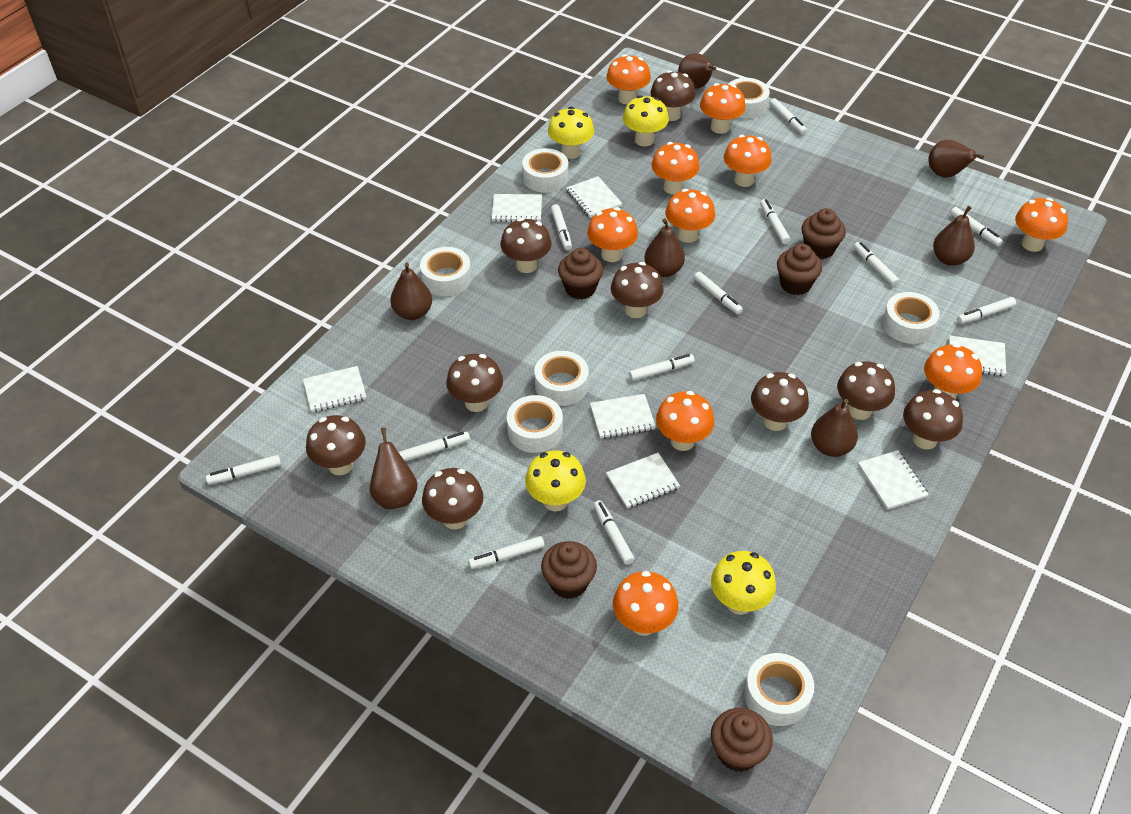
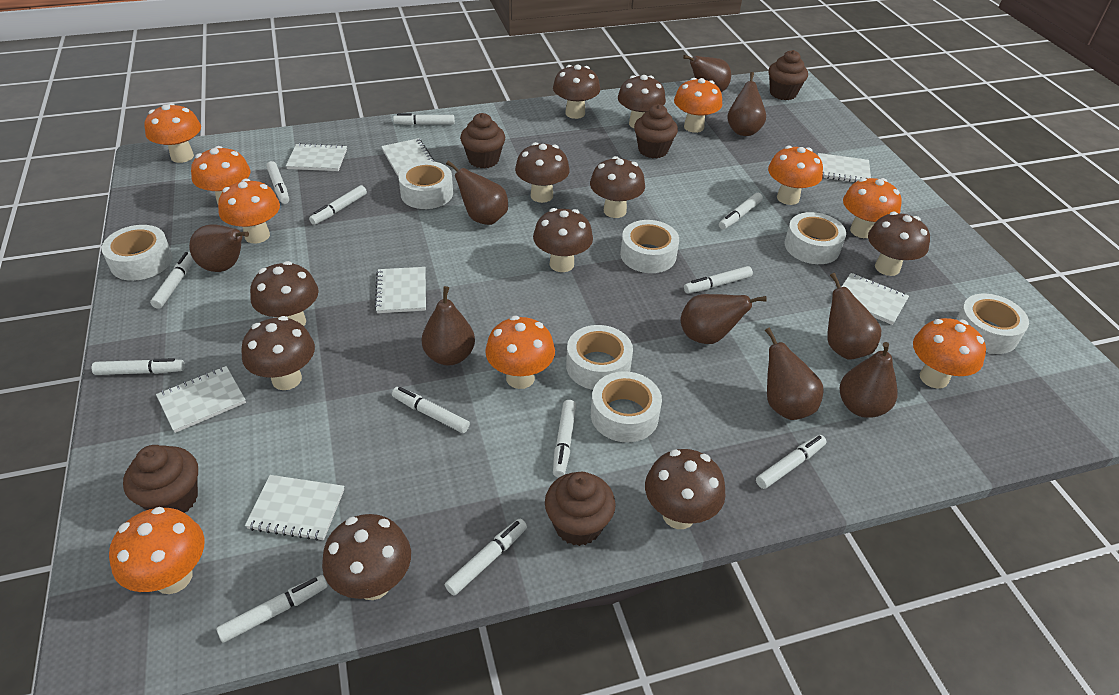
brown mushroom: [306,415,366,475] [422,468,483,529] [446,354,503,412] [500,218,552,273] [611,262,664,318] [651,70,696,121] [751,372,809,431] [837,361,895,420] [903,389,963,450] = 9 -> [241,316,315,390] [250,261,318,326] [322,514,411,600] [515,142,570,203] [533,208,593,272] [553,64,600,119] [590,156,645,218] [618,75,666,128] [645,449,726,529] [868,212,930,276] = 10
brown pear: [370,428,418,509] [390,263,432,320] [645,218,685,277] [678,53,716,89] [811,399,858,457] [928,140,984,178] [933,206,975,266] = 7 -> [189,224,249,272] [422,286,475,366] [446,160,508,225] [680,294,767,344] [683,55,731,92] [727,72,766,136] [765,328,823,420] [827,273,881,359] [840,342,898,418] = 9
orange mushroom: [587,207,638,262] [607,54,651,104] [613,571,679,636] [651,142,699,194] [656,391,714,451] [665,189,715,243] [700,83,746,134] [724,135,771,187] [924,344,982,399] [1015,198,1068,252] = 10 -> [109,507,205,594] [144,103,201,163] [191,146,250,204] [218,179,280,244] [485,316,555,389] [674,78,722,133] [768,146,823,205] [843,178,902,238] [913,318,986,389] = 9
yellow mushroom: [525,450,586,511] [548,107,594,159] [623,95,669,147] [711,551,776,615] = 4 -> none = 0

